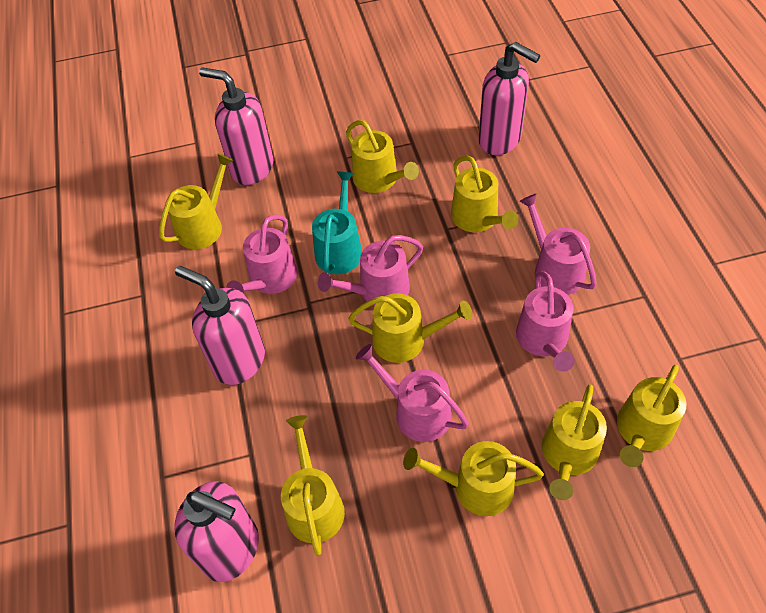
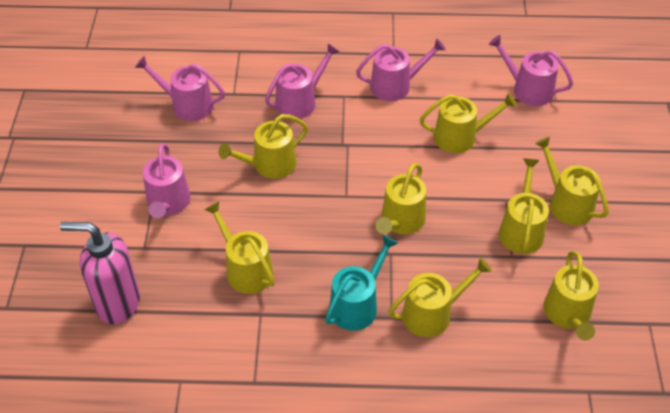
pink soap dispenser: [174,481,259,582] [175,266,265,385] [199,67,273,185] [478,42,540,155] = 4 -> [60,222,140,324] = 1

